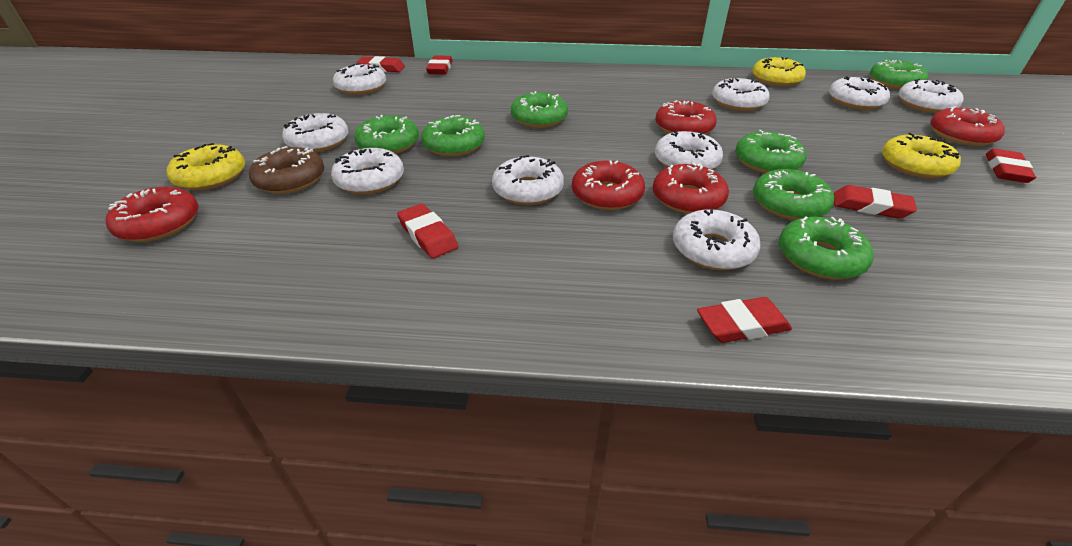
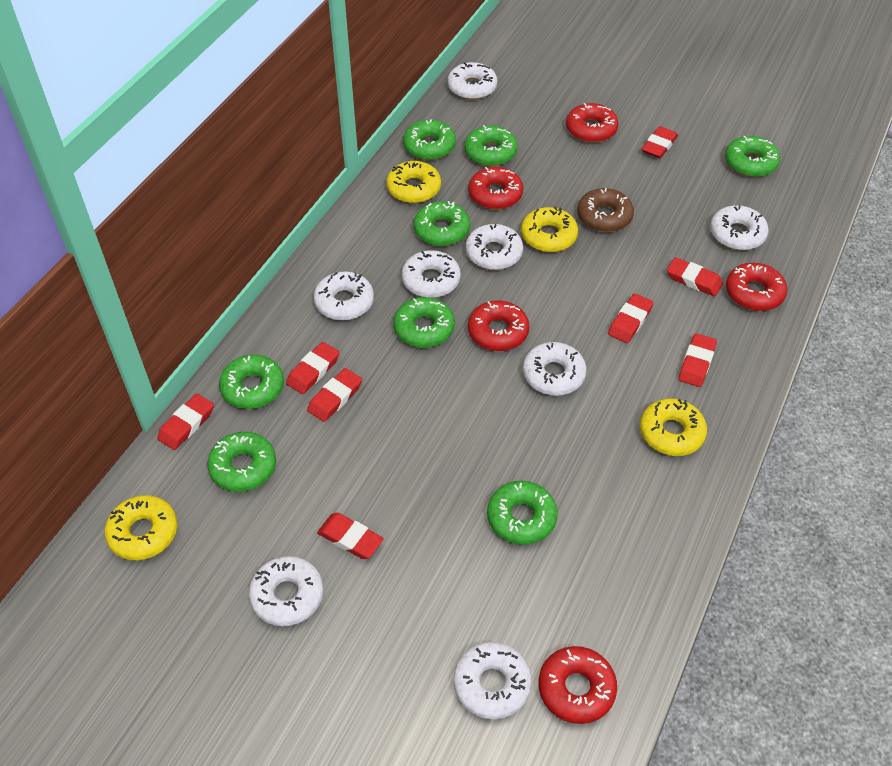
green donut: [354,115,419,154] [421,115,485,156] [511,91,568,128] [735,130,806,173] [753,169,834,220] [779,216,874,280] [870,60,928,89] = 7 -> [207,432,276,492] [219,355,284,409] [393,297,455,348] [403,119,456,160] [414,201,470,246] [465,125,518,166] [487,481,558,545] [725,136,780,177] = 8
red eraser: [356,56,405,72] [397,204,458,259] [426,55,453,75] [697,297,792,343] [834,185,917,218] [986,149,1036,183] = 6 -> [157,394,214,450] [286,342,340,394] [307,368,362,422] [317,513,384,559] [608,293,654,343] [641,126,678,158] [667,257,723,296] [678,333,717,387] = 8
white donut: [282,113,348,152] [331,148,404,194] [333,63,386,95] [492,155,564,205] [655,131,723,170] [673,209,761,270] [712,78,770,111] [829,76,890,110] [898,79,964,113] = 9 -> [249,556,323,626] [314,272,374,321] [402,250,461,298] [447,62,497,100] [453,642,532,719] [466,224,523,270] [523,342,586,396] [710,205,769,250] = 8
yellow donut: [167,143,245,190] [752,57,806,87] [882,133,961,178] = 3 -> [105,495,178,560] [386,161,441,203] [521,207,578,252] [640,398,707,456] = 4

